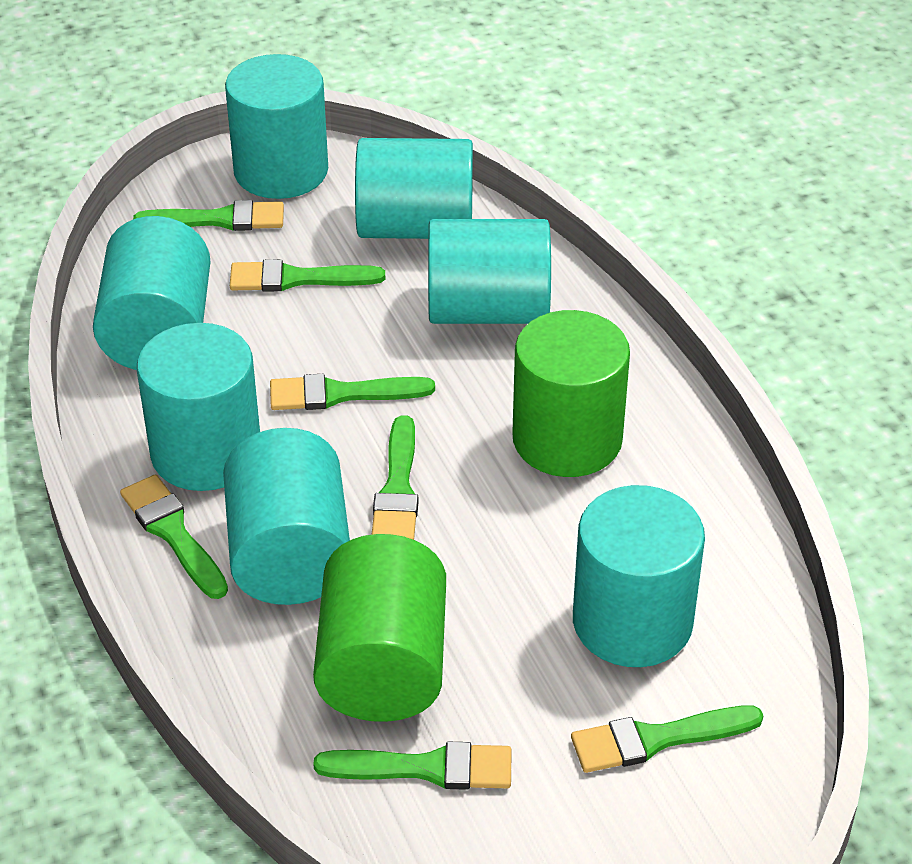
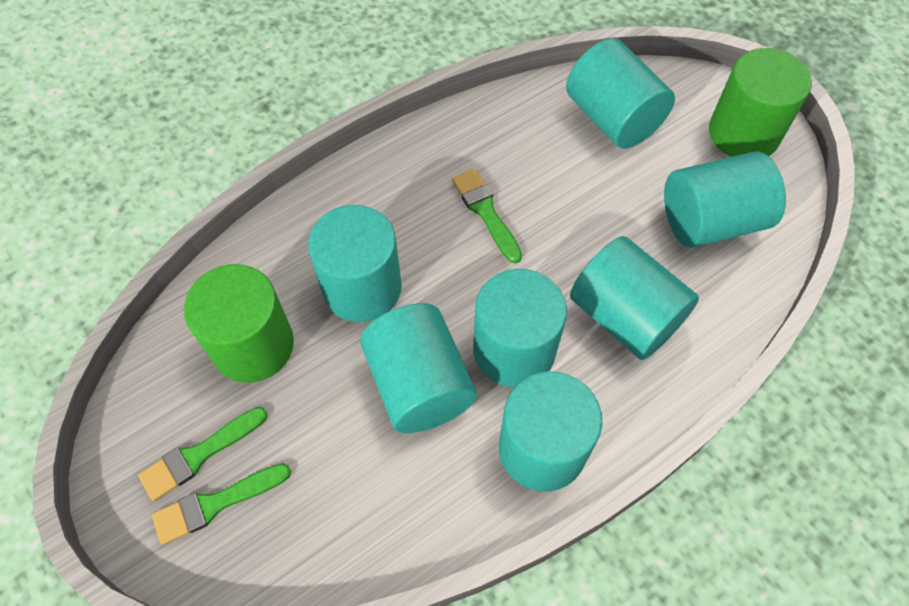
green brush: [120,474,228,599] [133,200,284,231] [230,259,385,292] [270,374,435,410] [313,742,512,790] [372,415,419,540] [571,706,763,773] = 7 -> [138,407,268,501] [152,463,291,545] [452,169,522,263] = 3

